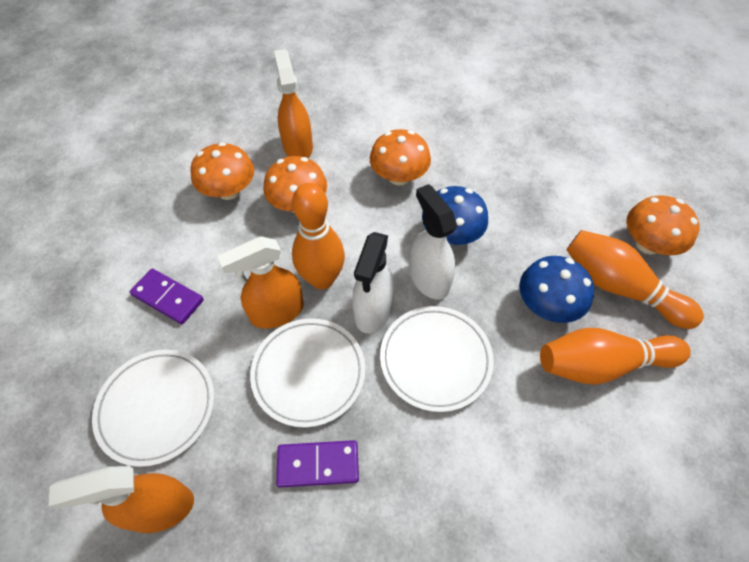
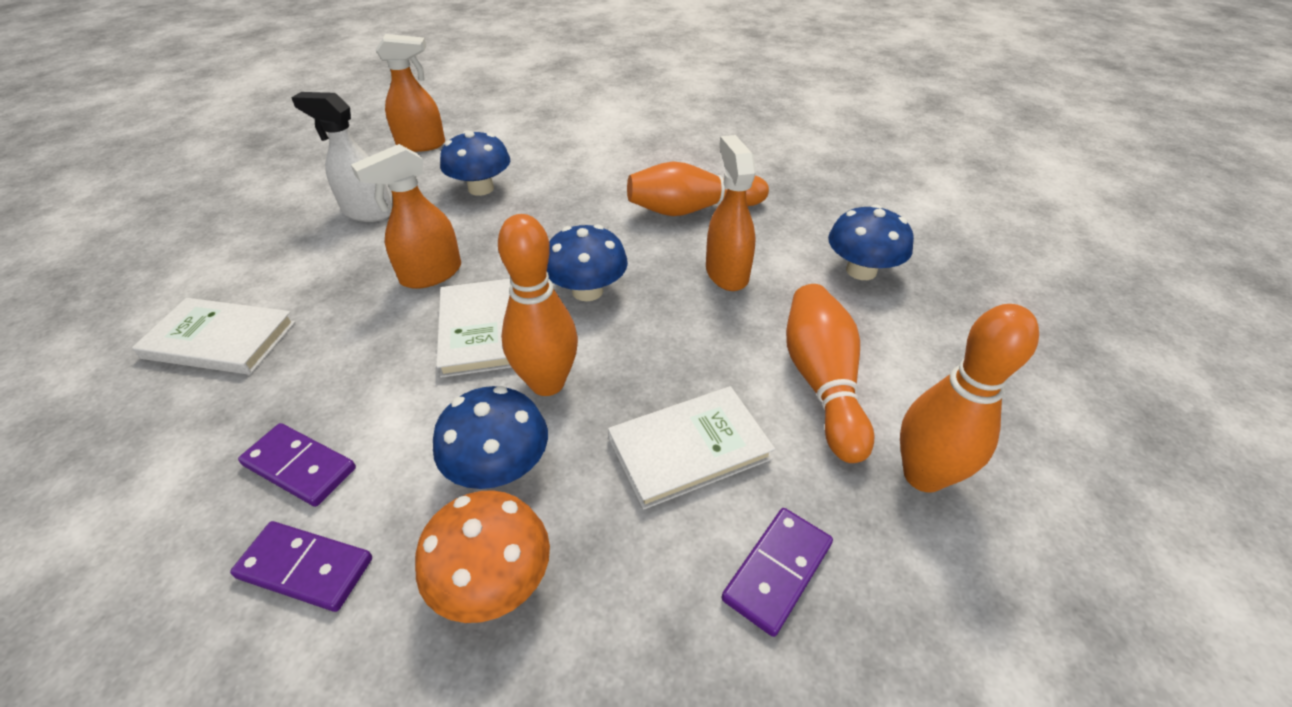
blue mushroom: [422,186,488,245] [519,256,594,323] = 2 -> [433,386,548,489] [440,130,510,196] [547,224,628,301] [828,204,914,280] = 4
orange bowling pin: [292,183,345,289] [540,328,691,385] [566,230,704,329] = 3 -> [498,214,578,396] [627,161,769,216] [786,284,875,463] [900,304,1039,493] = 4
orange mushroom: [190,142,254,200] [263,156,327,213] [370,129,431,186] [626,196,699,255] = 4 -> [415,490,550,623] = 1
purple domino: [130,268,204,324] [276,440,359,488] = 2 -> [230,521,372,612] [238,423,356,507] [721,508,833,637] = 3
white book: none = 0 -> [132,298,296,375] [436,279,512,378] [608,386,775,510] = 3
white plate: [92,350,215,467] [250,318,366,428] [380,306,494,412] = 3 -> none = 0
white spray bottle: [352,232,394,334] [410,184,457,300] = 2 -> [291,92,392,222] = 1

